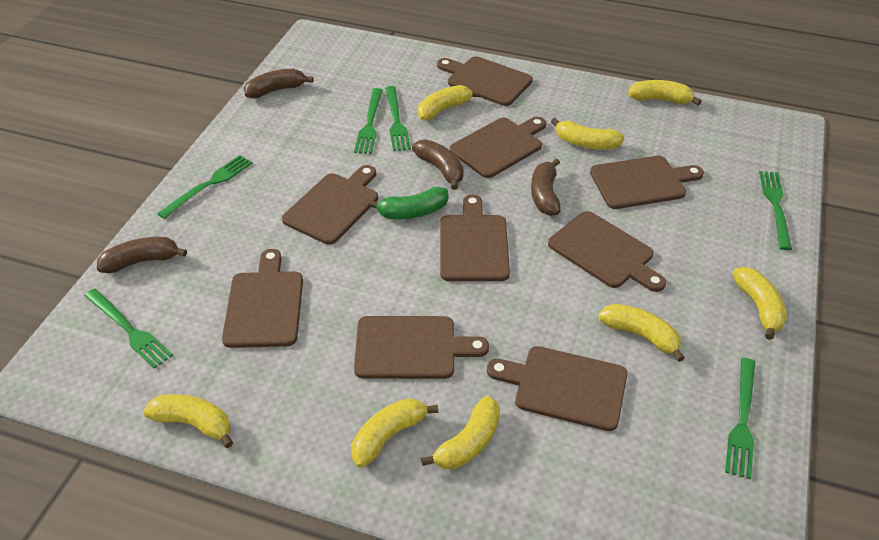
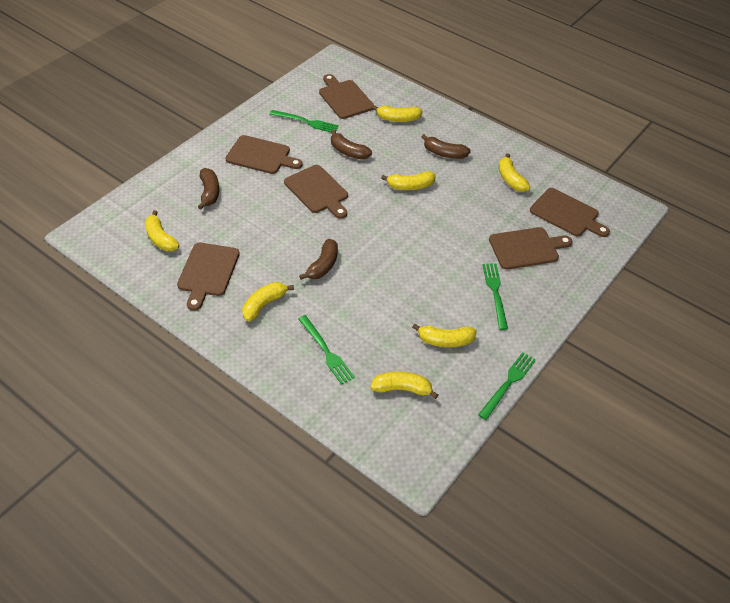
brown cutting board: [222,249,303,348] [282,165,378,245] [354,316,489,379] [437,56,533,106] [440,194,510,281] [450,117,546,178] [487,346,628,431] [548,211,666,292] [590,156,704,209] = 9 -> [177,243,240,311] [226,135,303,174] [284,165,348,219] [319,74,374,119] [489,227,573,270] [530,188,610,237] = 6
green banana: [368,187,448,219] = 1 -> none = 0
green fork: [85,289,173,369] [157,155,252,219] [354,88,383,154] [385,86,411,151] [725,358,755,479] [759,171,792,250] = 6 -> [270,110,339,132] [298,315,355,384] [478,352,536,420] [483,264,508,330] = 4
yellow banana: [143,394,233,448] [351,398,438,468] [418,85,480,121] [421,396,500,469] [551,118,624,149] [598,304,685,362] [628,80,701,105] [732,267,787,340] = 8 -> [145,210,180,251] [242,282,294,321] [370,371,438,399] [372,105,422,122] [381,171,435,190] [412,324,477,347] [499,153,530,192] = 7

